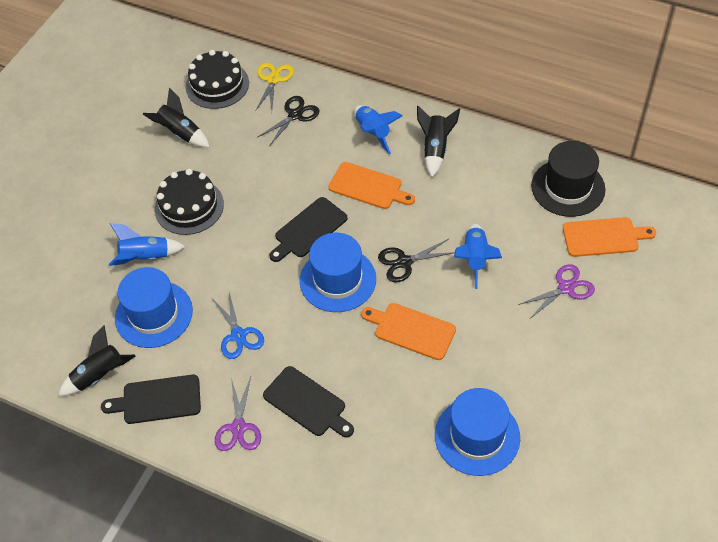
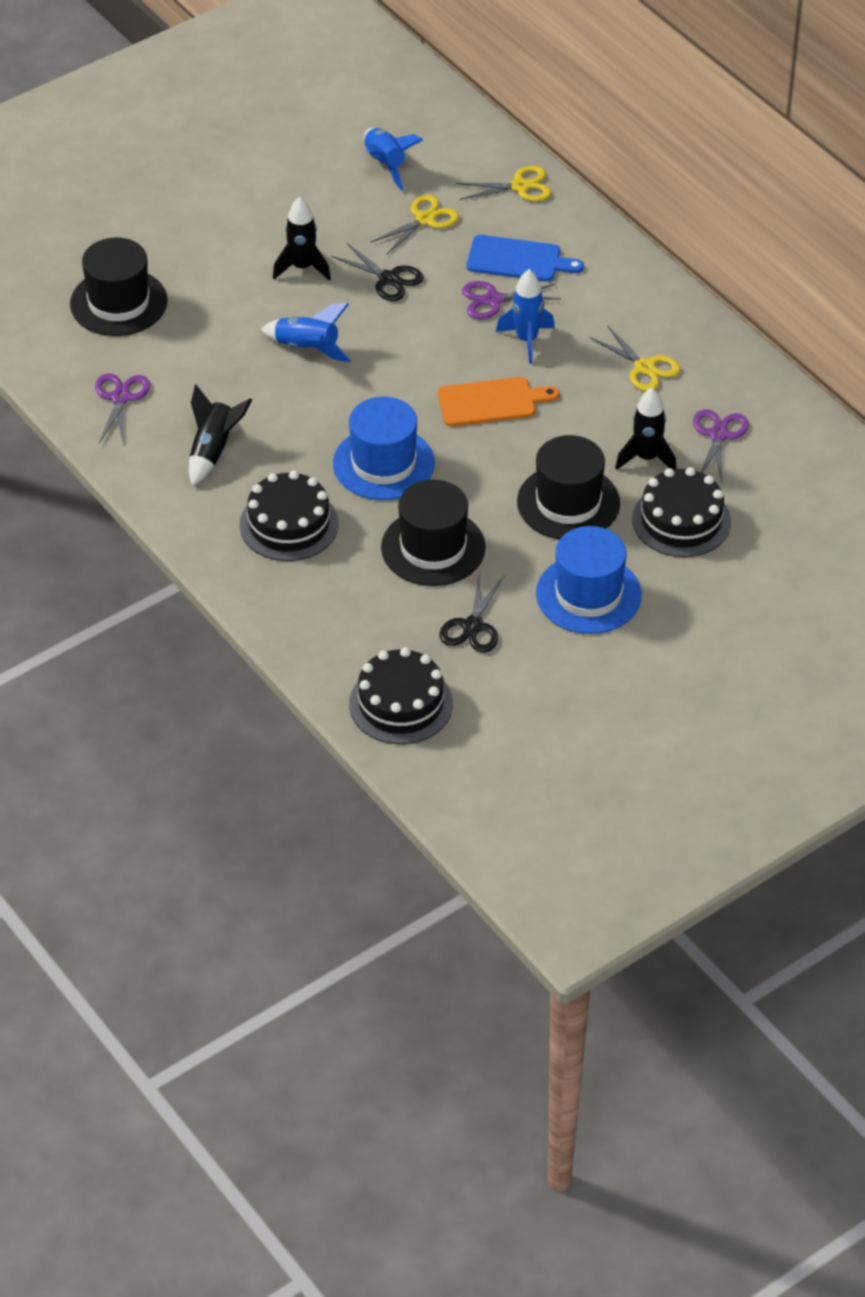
black cake: [155,169,224,235] [186,50,249,109] = 2 -> [240,471,339,561] [349,647,453,744] [632,467,731,557] = 3
black cutting board: [101,374,201,424] [263,366,354,437] [269,197,348,262] = 3 -> none = 0
black hat: [531,141,605,217] = 1 -> [70,238,168,336] [381,480,486,586] [517,435,620,539] = 3
blue cutting board: none = 0 -> [467,235,584,282] = 1
blue hat: [115,267,193,348] [300,233,376,312] [435,388,520,476] = 3 -> [333,396,435,500] [536,526,642,634] = 2
blue scissors: [212,292,264,359] = 1 -> none = 0
orange cutting board: [328,162,415,209] [361,303,456,360] [563,217,656,257] = 3 -> [438,377,559,426] = 1
purple scissors: [215,377,261,451] [518,264,595,319] = 2 -> [95,374,150,445] [462,281,561,319] [693,409,749,482] = 3
yellow scissors: [255,63,294,111] = 1 -> [370,195,459,254] [456,166,551,201] [590,325,680,391] = 3

